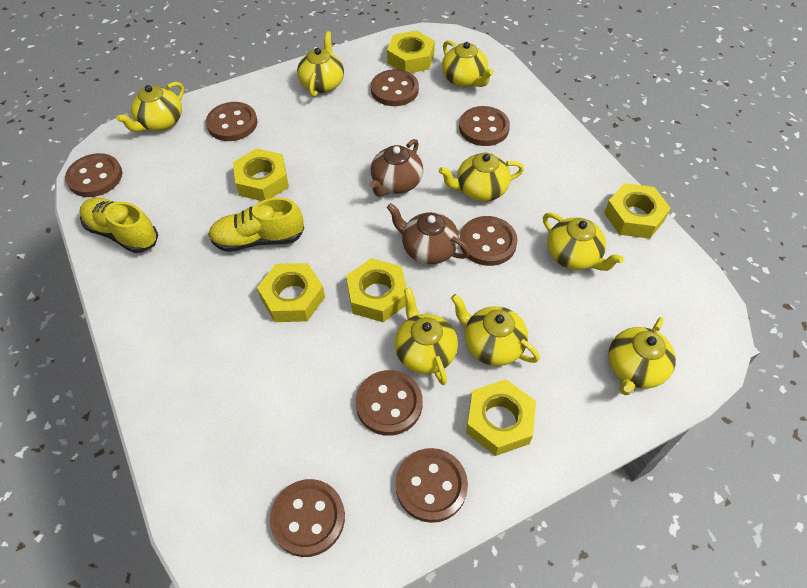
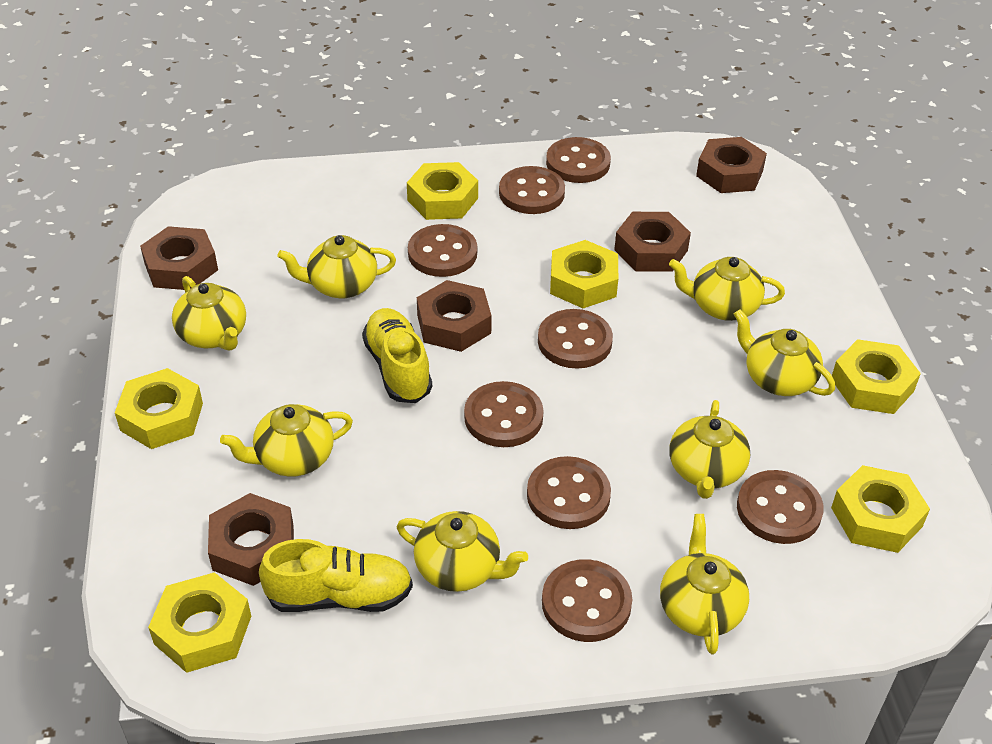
brown nut: none = 0 -> [140,226,218,290] [208,493,294,586] [417,280,492,352] [614,212,691,272] [696,137,767,193] = 5
brown teapot: [369,139,423,197] [387,203,470,264] = 2 -> none = 0

